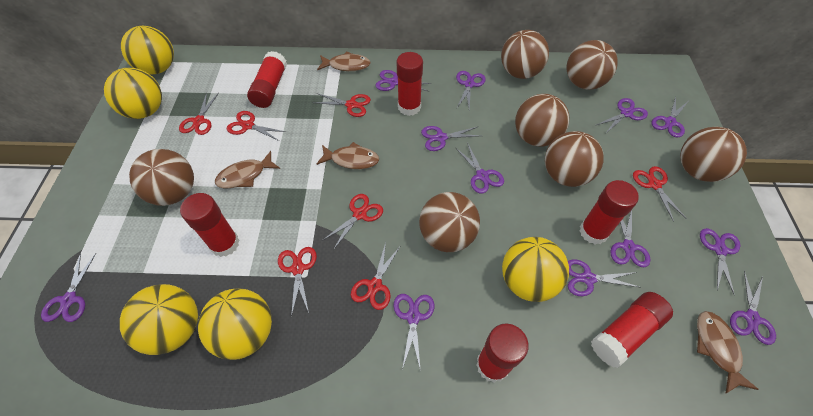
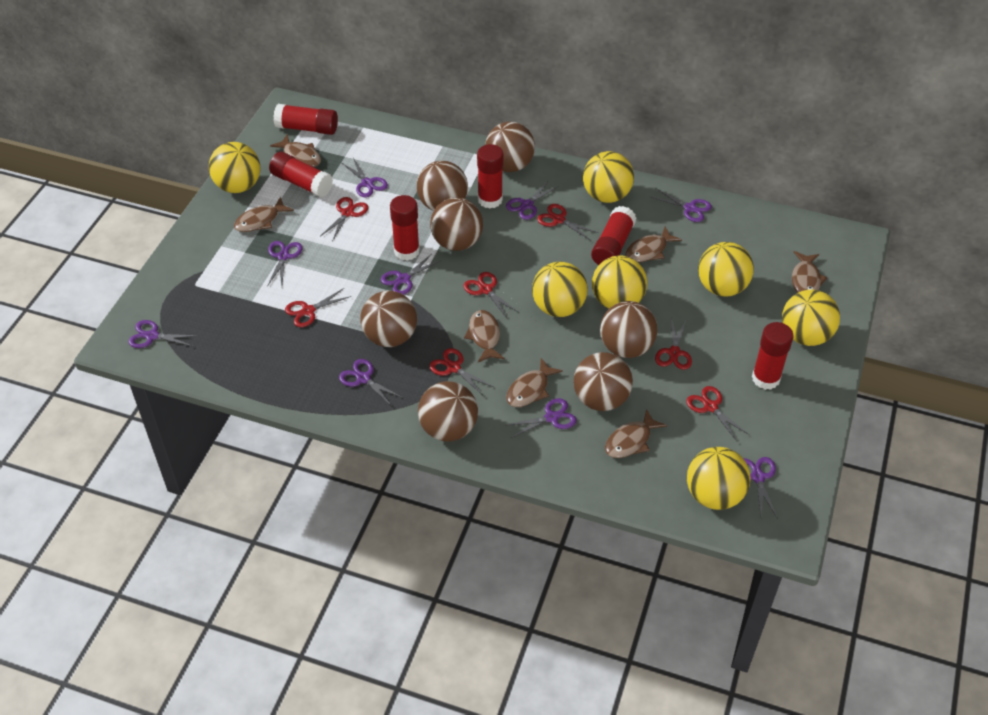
brown fish: [215,151,280,188] [317,51,371,71] [317,142,379,169] [697,311,759,393] = 4 -> [234,197,294,232] [270,135,321,167] [464,310,505,362] [506,358,563,407] [605,409,667,458] [625,227,682,262] [792,251,827,293] = 7
purple scissors: [41,253,96,322] [375,70,432,92] [393,294,434,371] [421,126,480,151] [456,71,486,109] [456,143,504,194] [568,259,639,296] [596,98,648,134] [610,210,650,267] [652,97,688,137] [700,228,740,296] [730,270,776,345] = 12 -> [128,320,199,348] [267,241,303,286] [339,359,403,405] [342,158,388,197] [381,254,442,295] [504,398,577,438] [506,180,559,220] [651,188,712,222] [743,457,778,519] = 9
yellow ball: [104,68,162,119] [120,284,198,355] [121,26,174,74] [198,288,272,360] [502,237,569,302] = 5 -> [209,142,260,193] [532,261,588,317] [583,151,634,203] [592,255,647,309] [687,447,750,510] [698,242,754,297] [782,290,840,346] = 7

